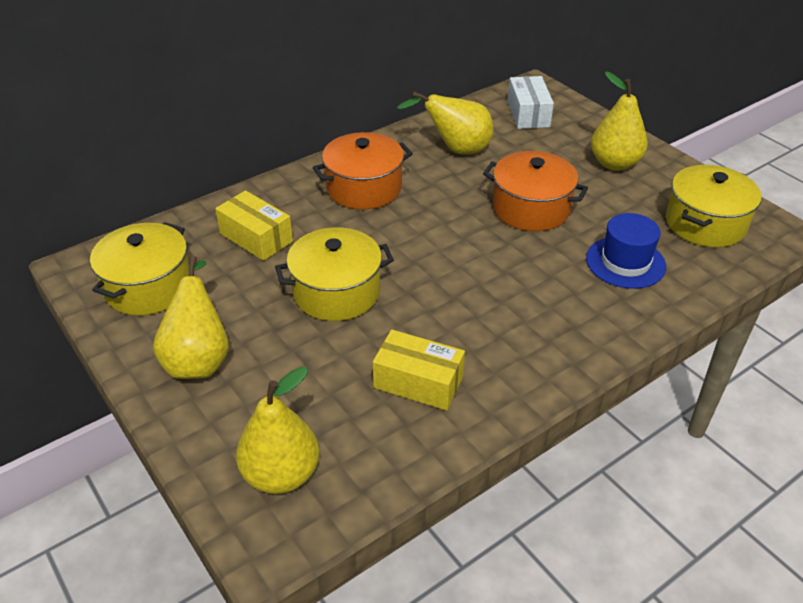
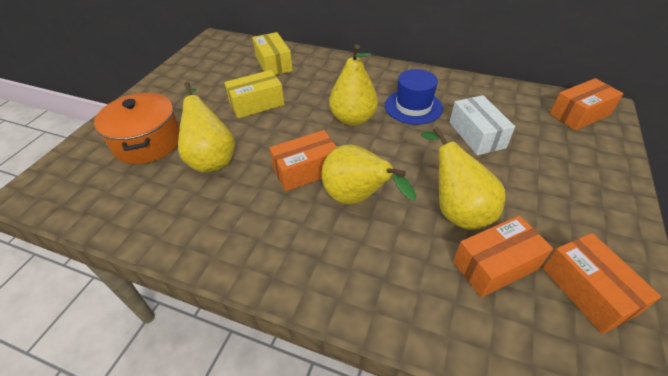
orange box: none = 0 -> [269,130,337,191] [453,215,553,297] [543,233,661,334] [550,78,624,131] = 4
orange pot: [313,132,413,210] [483,151,588,231] = 2 -> [94,92,180,164] = 1
yellow pot: [90,222,189,315] [275,227,394,321] [666,165,762,247] = 3 -> none = 0

